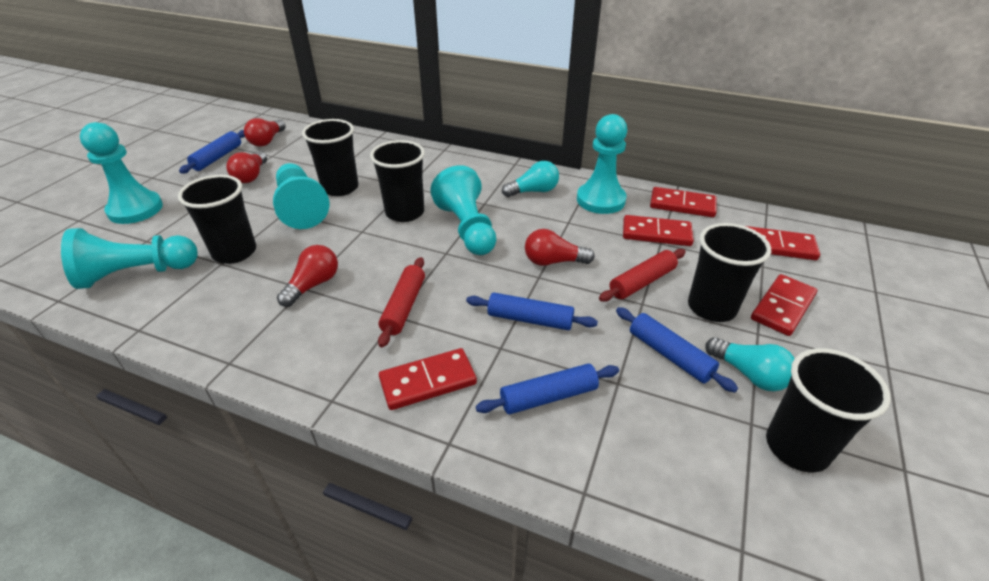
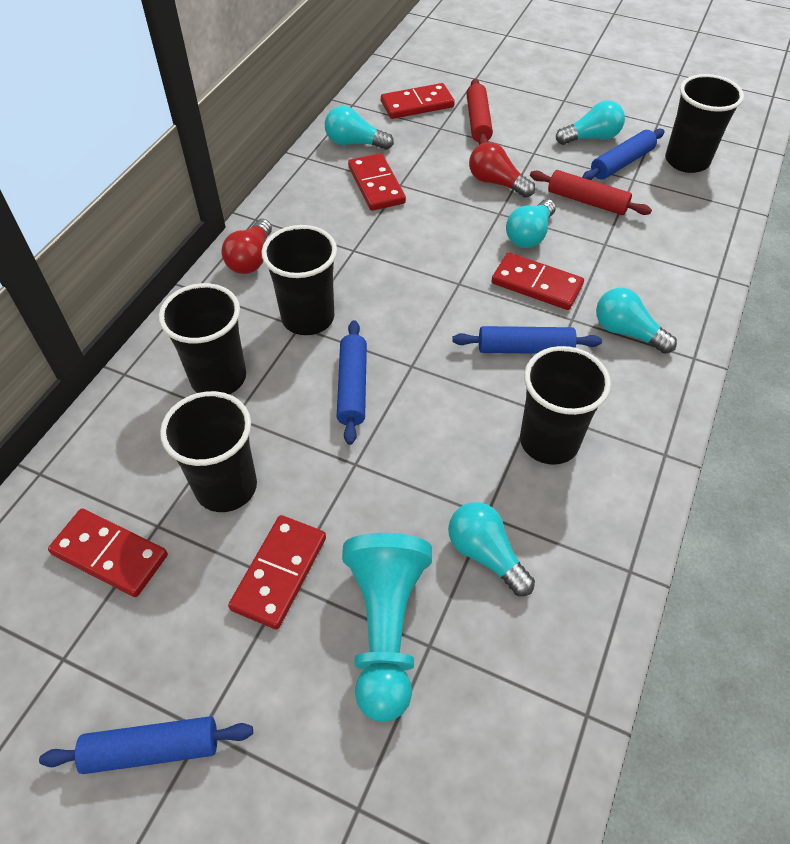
red light bulb: [226,151,267,183] [244,118,286,147] [277,245,338,307] [525,229,595,266] = 4 -> [221,219,272,274] [469,142,535,198] = 2
turquoise light bulb: [502,161,559,197] [705,337,794,391] = 2 -> [325,106,394,150] [448,502,535,596] [506,199,556,248] [556,101,625,145] [596,288,677,354] = 5
turquoise pawn: [61,228,198,289] [80,122,163,224] [273,163,329,229] [430,165,496,255] [577,114,627,214] = 5 -> [342,533,432,722] = 1

